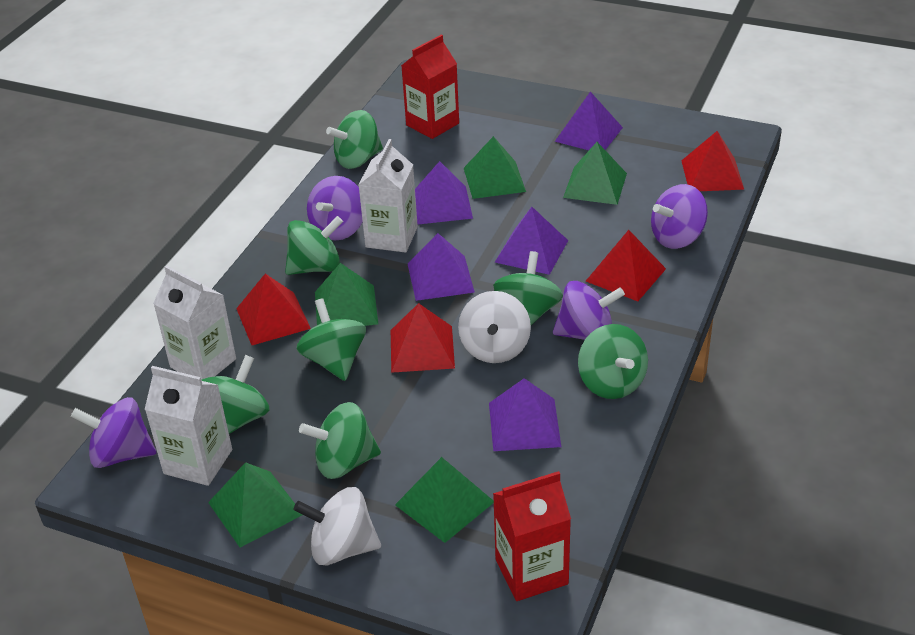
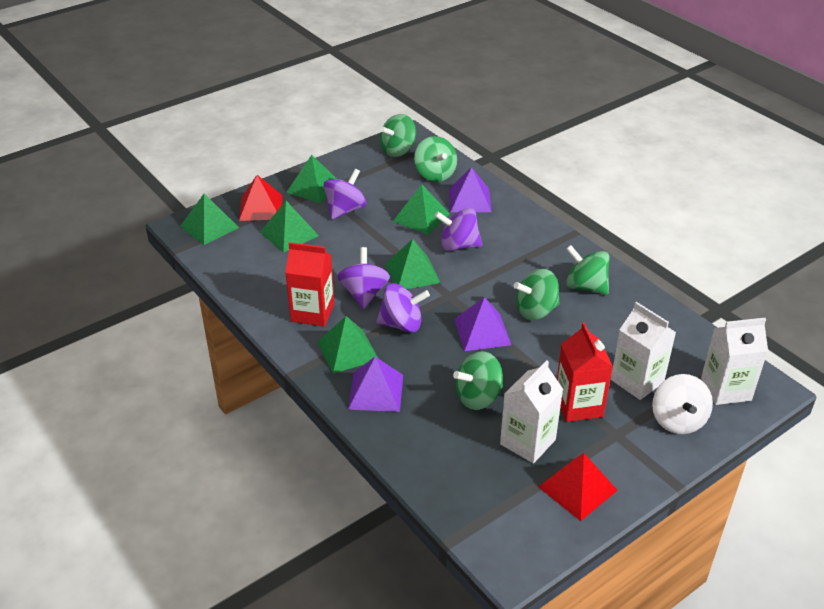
green pyramid: [208,462,302,547] [315,263,378,326] [395,457,494,543] [464,136,526,199] [563,142,627,205] = 5 -> [180,194,239,245] [260,201,319,253] [286,155,337,203] [317,316,379,373] [386,239,440,289] [393,184,450,235] = 6
green spinning top: [202,355,269,434] [285,216,343,275] [296,298,366,381] [299,402,381,479] [326,110,383,169] [493,251,563,325] [578,324,648,399] = 7 -> [380,114,416,157] [414,136,457,182] [453,351,503,410] [514,269,560,320] [566,245,609,295] = 5
purple pyramid: [408,233,475,301] [415,161,473,224] [489,378,561,451] [495,207,568,275] [555,92,623,150] = 5 -> [348,357,403,412] [449,167,492,212] [454,297,511,351] = 3
red pyramid: [236,274,311,345] [391,303,455,373] [586,230,666,301] [681,131,744,191] = 4 -> [239,175,283,221] [539,453,618,521] = 2
white spinning top: [294,487,381,565] [458,291,531,363] = 2 -> [652,374,713,434] = 1

